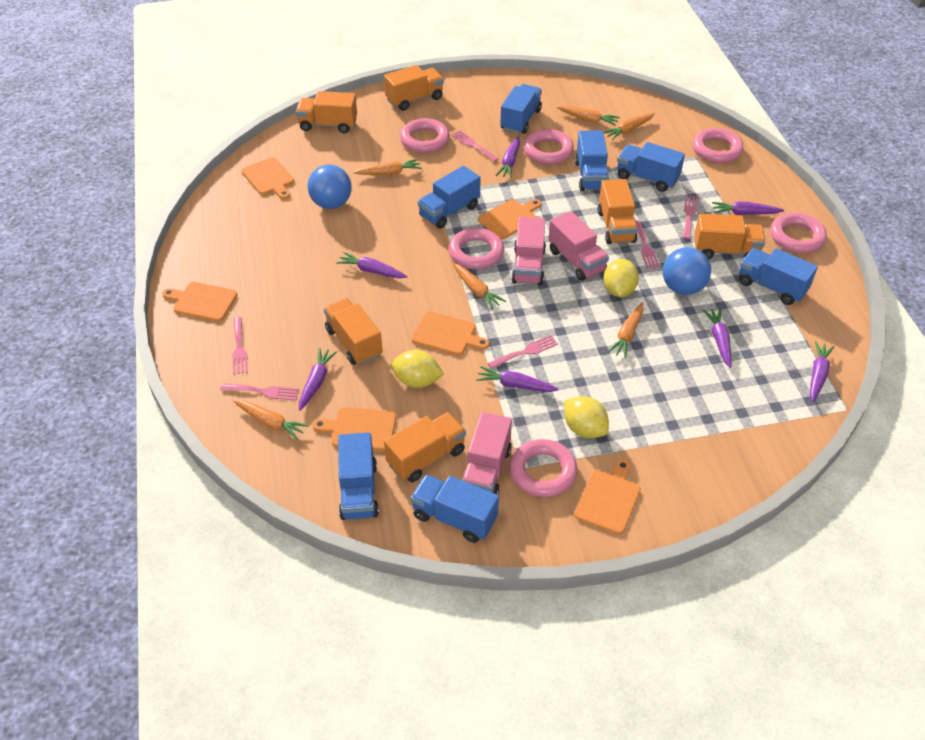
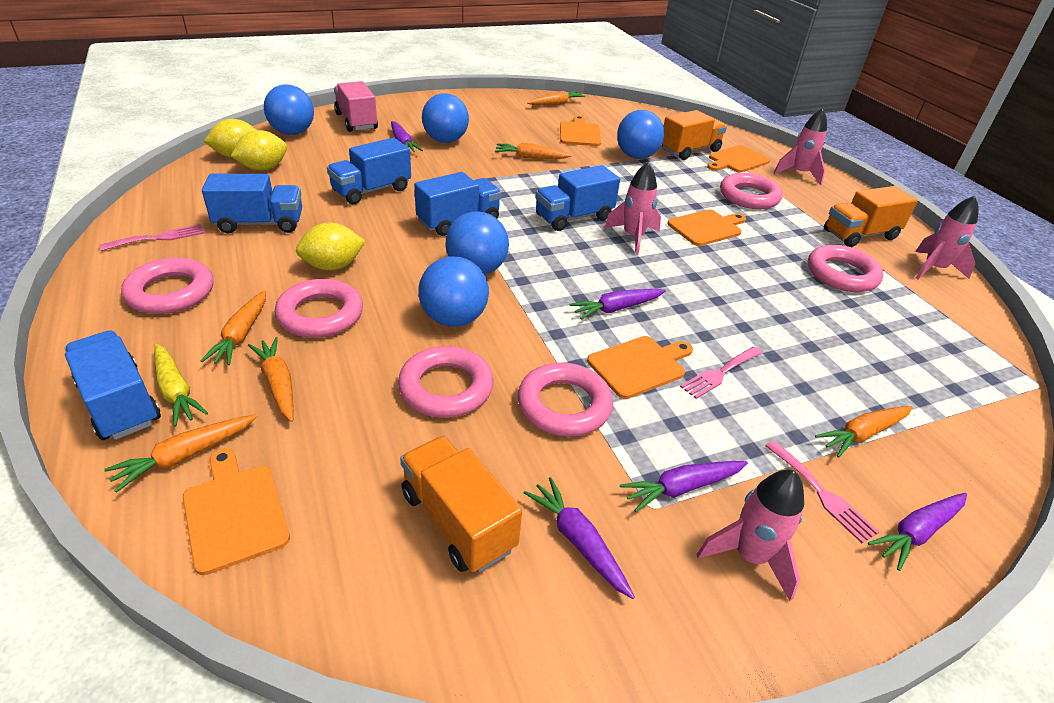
blue ball: [307,165,352,209] [663,247,711,295] = 2 -> [264,84,314,135] [419,256,489,327] [422,93,469,143] [446,211,509,275] [617,110,664,159] = 5
blue truck: [338,432,379,520] [411,474,499,543] [418,166,480,229] [500,84,542,134] [575,130,609,191] [617,142,685,192] [739,248,818,305] = 7 -> [65,330,161,440] [202,174,302,233] [327,138,411,204] [414,172,502,236] [535,165,620,231] = 5
orange cutting board: [162,282,238,322] [242,157,294,199] [313,407,396,451] [412,311,489,355] [478,199,542,239] [575,459,641,535] = 6 -> [183,448,290,575] [560,116,601,146] [587,336,693,399] [667,210,746,246] [707,145,770,173] = 5
orange truck: [296,91,357,133] [324,298,383,365] [384,65,444,111] [384,412,466,482] [598,179,638,244] [694,213,765,259] = 6 -> [400,436,522,573] [662,110,727,160] [824,186,918,247] = 3
pink fork: [220,383,299,401] [232,317,248,375] [451,130,499,162] [488,335,558,369] [635,221,660,269] [682,195,698,239] = 6 -> [99,224,204,251] [680,346,762,399] [766,440,879,543] = 3
pink rocket: none = 0 -> [604,162,661,255] [696,470,804,601] [774,108,827,185] [915,196,979,279] = 4
pink truck: [462,412,512,495] [511,217,546,285] [548,211,609,281] = 3 -> [334,81,378,132] = 1
purple carrot: [299,348,337,411] [336,252,408,278] [476,366,559,392] [496,136,520,178] [703,308,732,368] [712,201,784,215] [810,341,835,402] = 7 -> [391,121,423,152] [524,477,635,599] [569,289,666,320] [620,461,748,512] [868,493,967,571] = 5
yellow carrot: none = 0 -> [154,343,208,427] = 1

